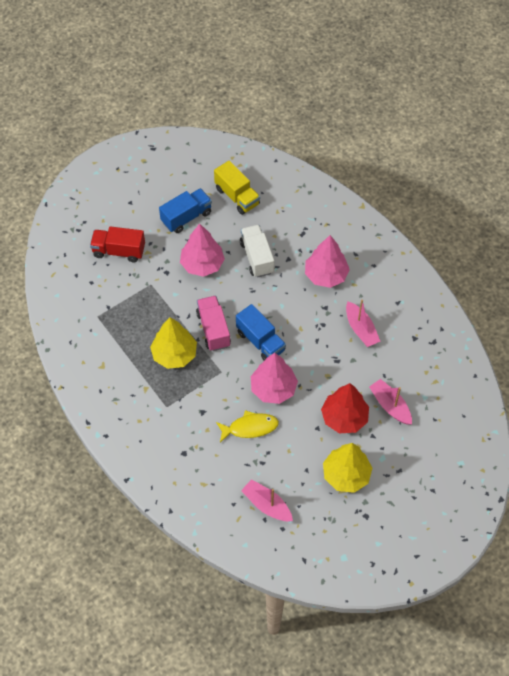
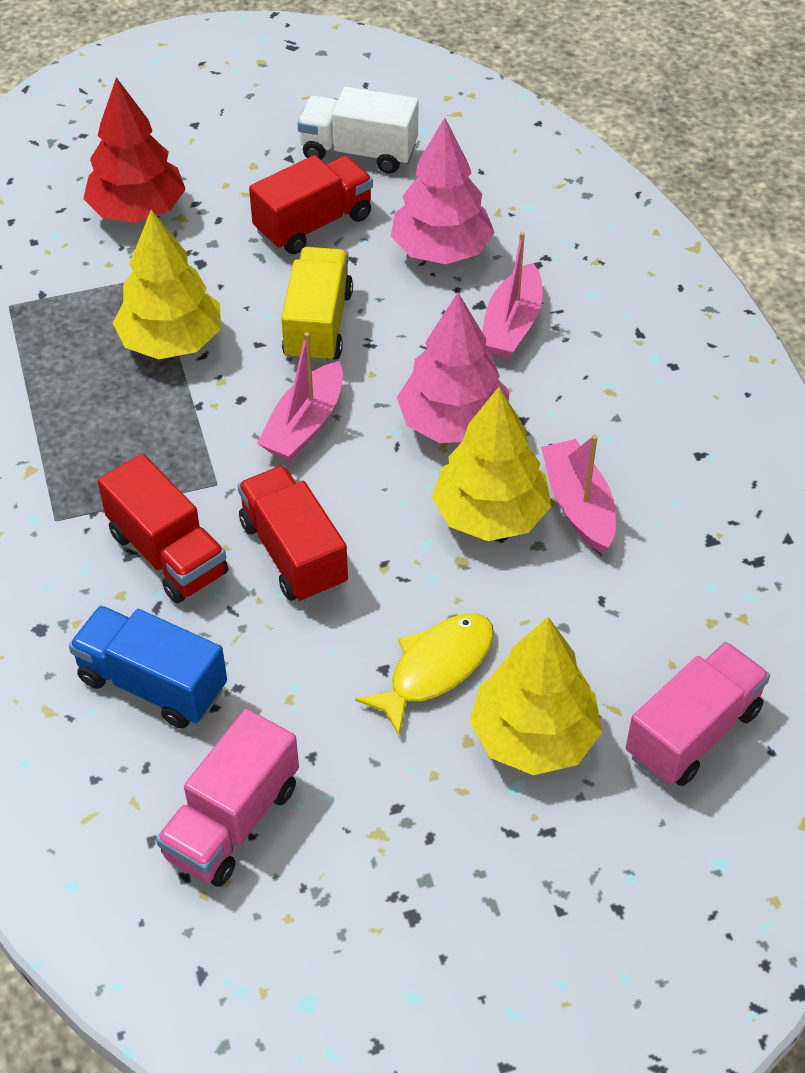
blue truck: [159,188,212,233] [236,304,286,360] = 2 -> [69,606,227,729] = 1
pink tree: [180,224,225,277] [251,353,298,404] [305,235,350,288] = 3 -> [391,117,495,264] [397,293,510,443] = 2
pink truck: [196,296,231,351] = 1 -> [156,708,299,887] [626,642,770,786] = 2
red truck: [90,226,145,262] = 1 -> [98,454,228,603] [238,466,348,603] [249,155,373,254] = 3
yellow tree: [150,317,197,369] [323,443,373,493] = 2 -> [113,210,221,359] [432,387,551,541] [470,617,602,775] = 3

